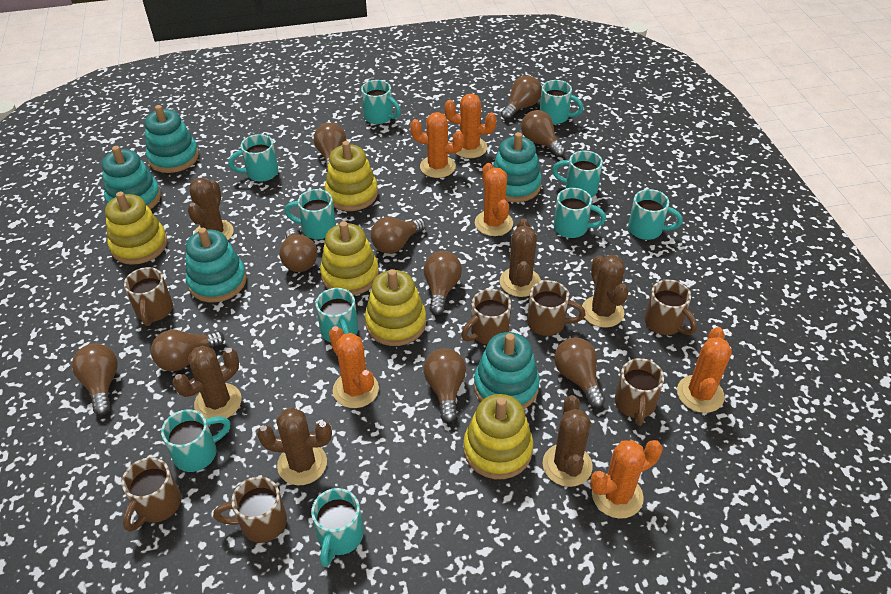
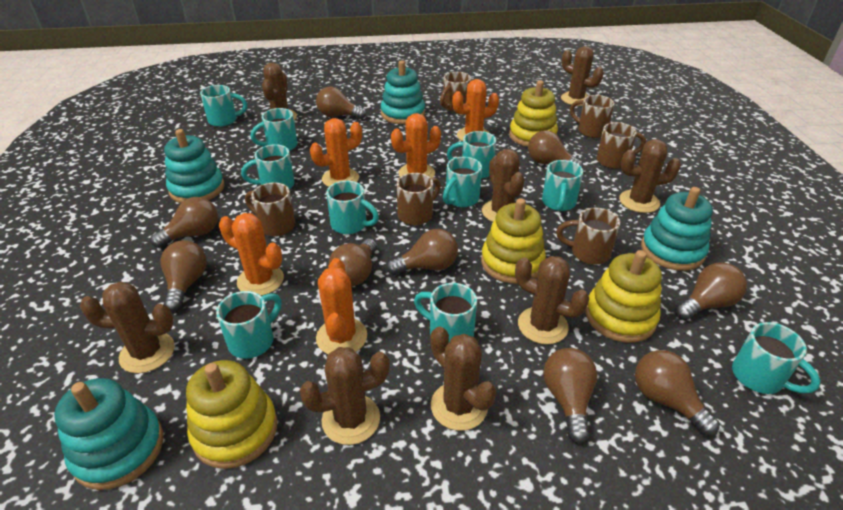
brown cactus: [173,345,241,419] [188,177,234,240] [257,408,332,485] [500,219,541,297] [543,395,593,487] [582,255,629,328] = 6 -> [80,282,175,373] [262,62,297,120] [299,347,390,445] [430,327,496,431] [482,149,524,222] [515,256,590,344] [561,46,604,106] [619,139,681,213] = 8
brown light bulb: [72,344,118,415] [151,330,224,371] [279,228,318,272] [314,123,346,172] [371,217,426,253] [424,251,462,315] [424,348,466,423] [501,75,542,120] [521,110,565,157] [554,337,605,408] = 10 -> [150,197,218,248] [161,240,207,312] [316,87,366,119] [328,239,377,286] [386,229,458,275] [528,130,583,168] [543,348,598,444] [635,350,720,436] [675,262,747,320] = 9
brown mug: [122,457,181,532] [124,267,173,326] [213,476,287,543] [461,289,511,345] [527,280,585,336] [615,358,664,426] [645,279,697,335] = 7 -> [245,182,295,236] [397,173,441,225] [440,72,471,112] [556,208,620,265] [570,95,614,138] [597,122,646,169] = 6
orange cactus: [329,326,379,408] [410,112,464,178] [444,94,497,158] [475,163,513,236] [590,440,662,519] [677,327,732,413] = 6 -> [219,213,284,296] [310,118,362,187] [316,258,367,354] [391,113,441,178] [452,79,499,141] = 5
turquoise stacking toy: [102,146,161,209] [145,105,199,173] [186,228,247,302] [474,332,540,409] [493,132,542,202] = 5 -> [54,378,163,490] [164,129,225,203] [381,60,425,124] [641,187,713,271] = 4
yellow stacking toy: [105,192,168,265] [320,221,379,296] [325,141,378,211] [365,269,426,346] [464,394,533,479] = 5 -> [186,360,277,469] [481,198,546,284] [509,80,558,147] [585,250,662,343] = 4

